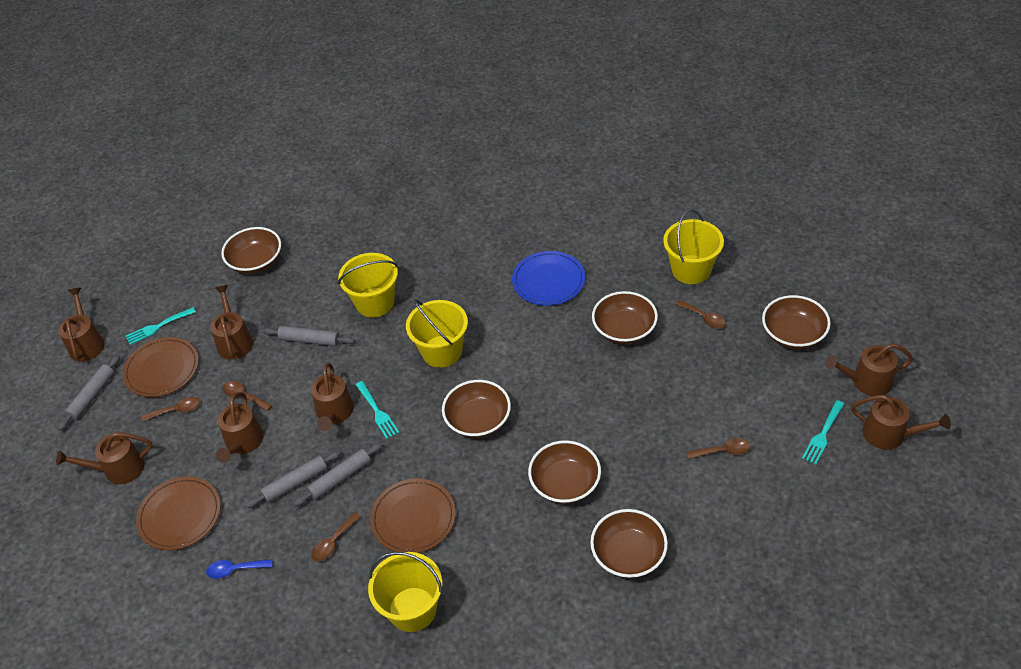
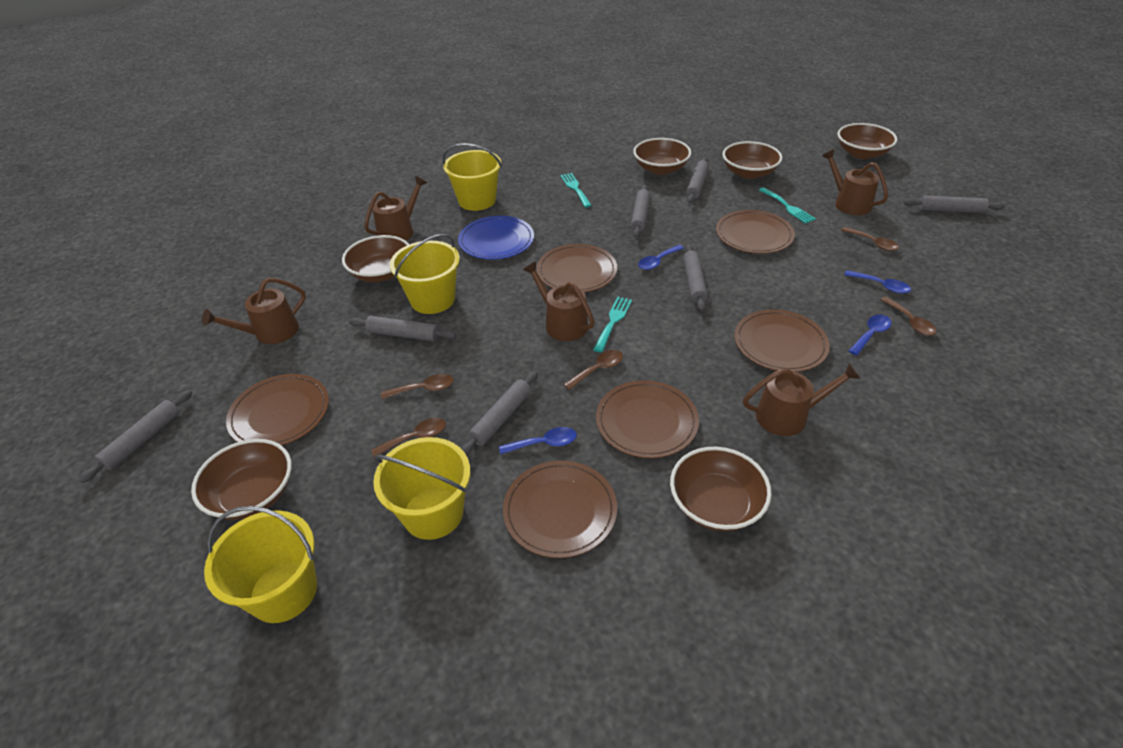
blue spoon: [206,559,273,579] = 1 -> [499,427,577,455] [638,245,684,270] [844,270,911,294] [849,315,892,355] = 4
brown plate: [123,337,199,397] [136,476,221,550] [370,478,456,553] = 3 -> [226,374,329,446] [503,461,617,558] [536,244,617,292] [596,380,699,458] [716,210,795,254] [734,309,830,372] = 6
brown watering can: [56,432,153,484] [59,288,105,362] [210,285,253,360] [216,392,264,463] [311,363,354,431] [825,343,913,396] [851,395,951,450] = 7 -> [202,278,306,344] [364,176,427,240] [523,262,595,341] [743,363,860,436] [822,149,888,215] = 5
grey rolling pin: [58,355,120,431] [246,451,341,508] [263,326,355,346] [294,443,383,506] = 4 -> [79,390,192,483] [349,316,456,341] [461,371,538,456] [631,185,650,238] [683,244,708,311] [686,157,709,203] [903,195,1005,213] = 7

